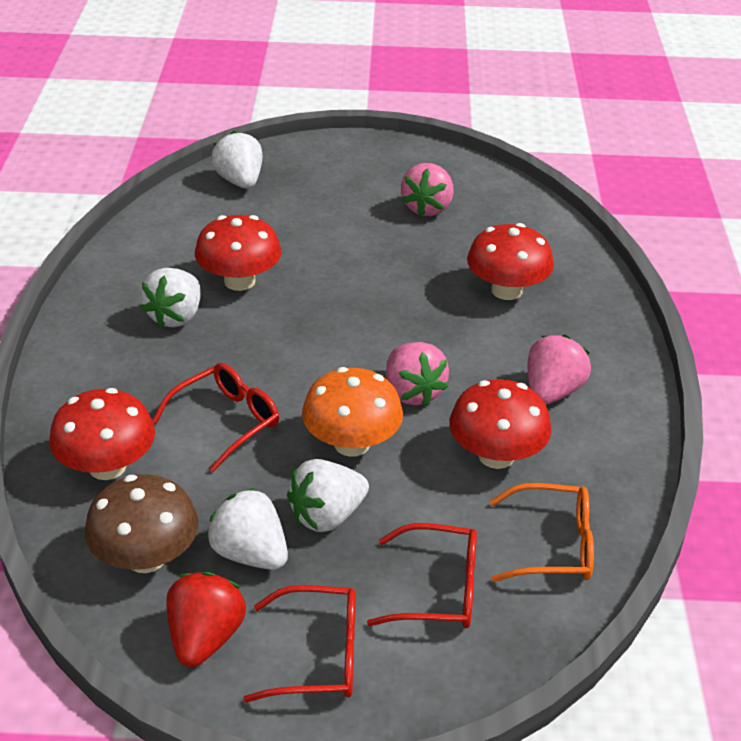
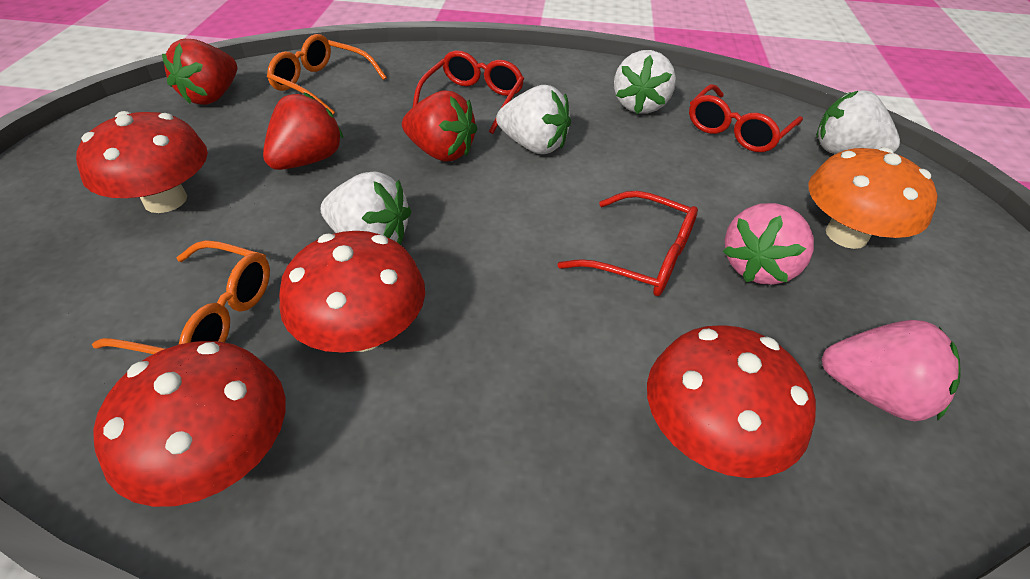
brown mushroom: [84,474,198,573] = 1 -> none = 0
orange glasses: [489,483,594,582] = 1 -> [92,240,270,354] [267,34,387,115] = 2
pink strawberry: [386,342,449,407] [401,163,453,217] [528,335,591,405] = 3 -> [723,203,814,285] [822,320,961,421] = 2
red strawberry: [166,572,246,667] = 1 -> [162,39,237,105] [263,92,344,170] [402,91,477,161] = 3

